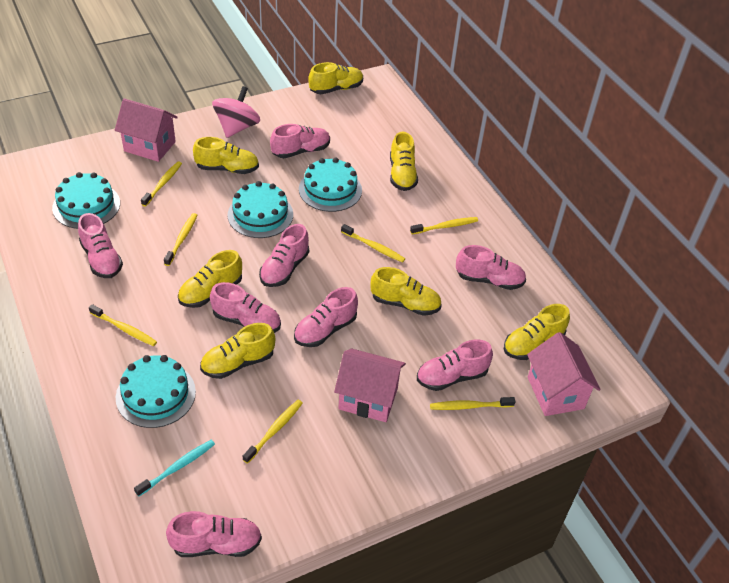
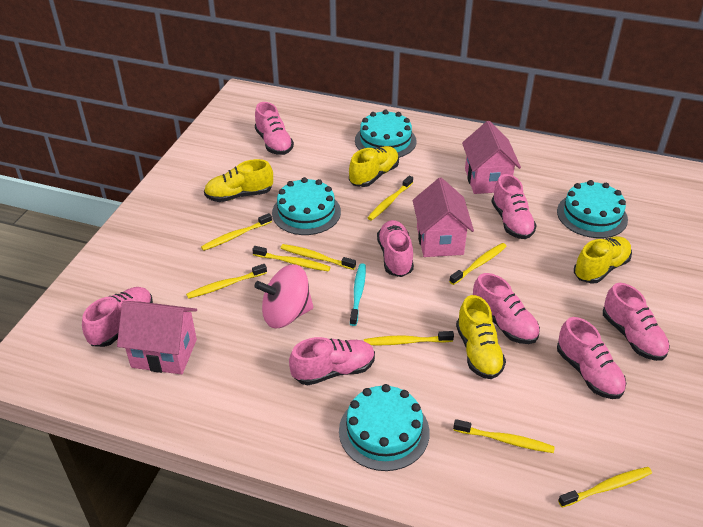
yellow shoe: [178,250,242,308] [193,137,259,174] [200,323,275,379] [308,62,363,94] [371,267,442,316] [390,132,418,191] [504,304,570,360] = 7 -> [204,159,273,202] [349,146,399,187] [456,295,506,379] [574,236,632,284] = 4
yellow toothbrush: [89,304,157,346] [141,161,182,207] [164,213,197,266] [243,400,303,464] [341,224,405,262] [410,217,478,234] [430,397,516,410] = 7 -> [186,264,267,299] [201,213,272,251] [252,246,330,272] [280,244,356,270] [364,331,454,346] [367,176,413,220] [449,243,507,285] [453,419,555,453] [558,467,652,507] = 9

